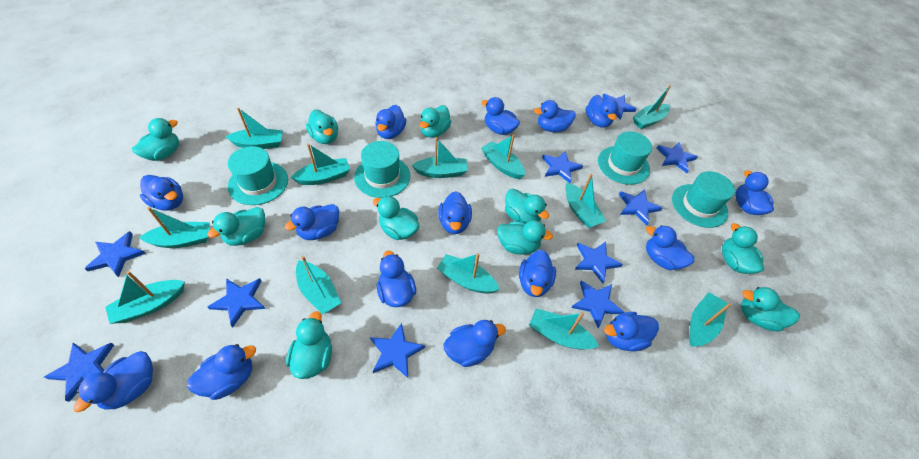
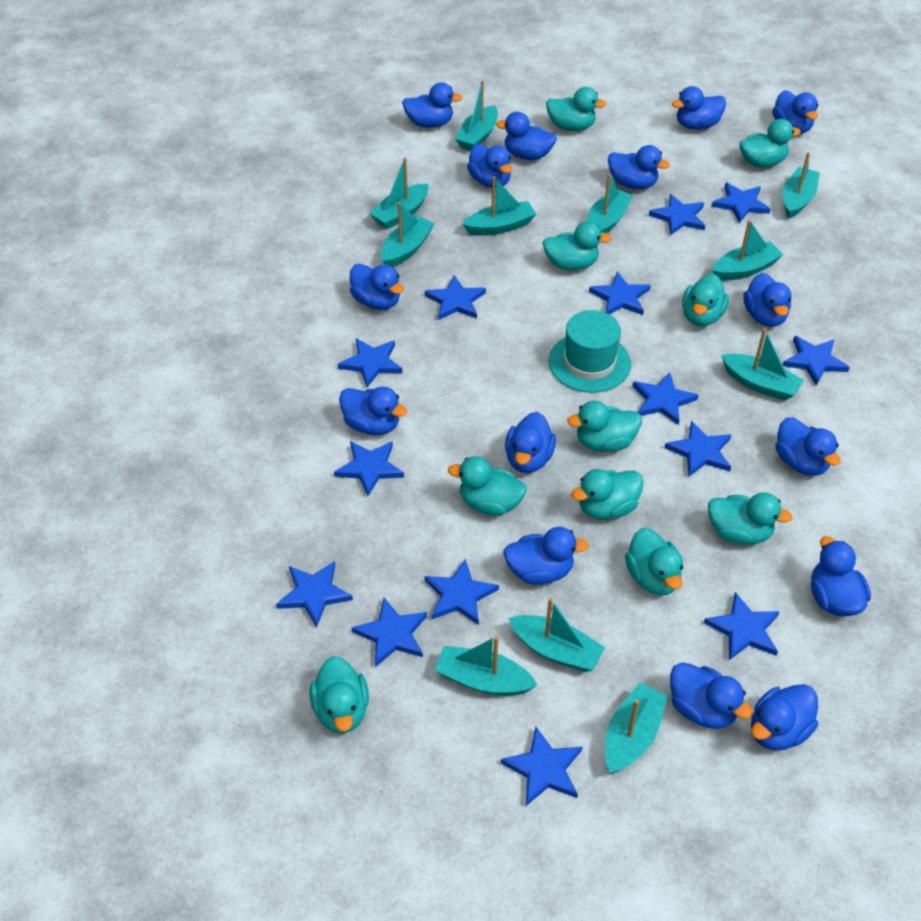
blue star: [44,343,114,402] [85,231,146,277] [208,278,265,327] [370,323,425,378] [542,150,583,183] [571,280,624,328] [575,242,623,283] [602,94,636,120] [619,189,662,225] [656,142,698,173] = 10 -> [276,561,353,627] [334,441,404,496] [338,338,402,387] [352,598,427,667] [425,275,486,320] [425,559,499,625] [501,727,582,806] [589,271,651,315] [632,372,699,425] [649,194,705,235] [665,421,731,477] [704,592,780,660] [712,183,770,223] [783,336,850,386] = 14
turquoise boat: [105,271,185,324] [139,207,210,248] [226,107,283,149] [290,143,350,185] [296,256,341,314] [412,138,468,178] [437,253,500,294] [481,134,525,179] [529,309,599,350] [565,174,606,228] [633,85,671,129] [689,292,731,347] = 12 -> [369,158,429,229] [380,202,435,267] [435,636,538,695] [455,81,498,151] [463,176,536,236] [508,598,605,672] [587,174,633,233] [605,683,668,774] [712,220,784,281] [721,328,804,401] [782,152,820,219] = 11
turquoise hat: [228,146,288,205] [354,141,410,198] [598,131,652,185] [672,171,735,228] = 4 -> [548,310,631,393] = 1

